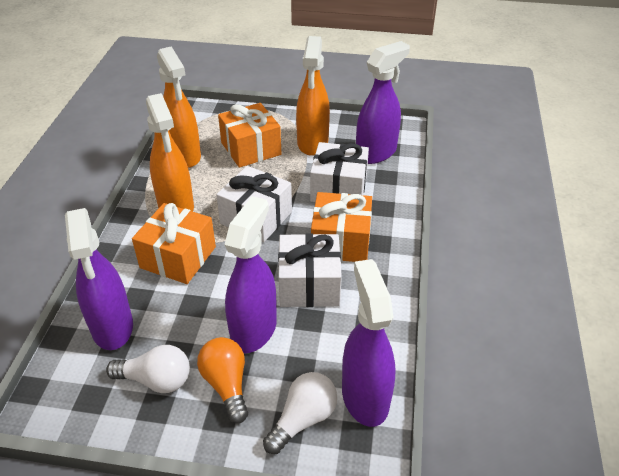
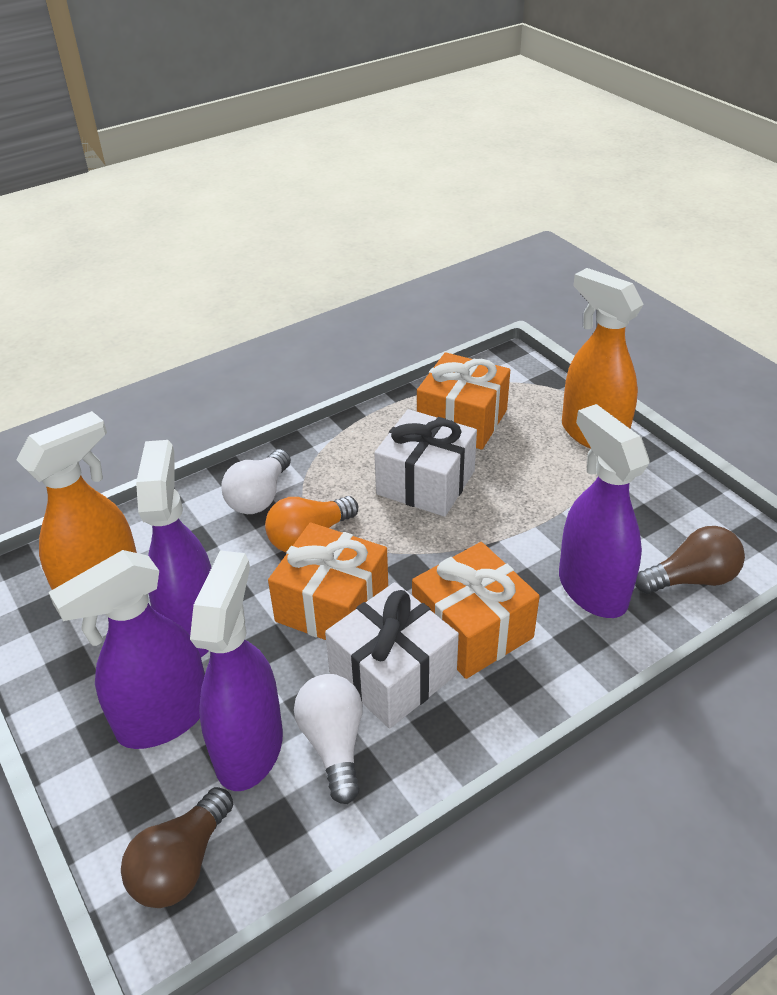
brown light bulb: none = 0 -> [121,787,233,908] [635,526,745,594] = 2
orange spray bottle: [146,93,194,212] [157,46,201,168] [296,36,330,156] = 3 -> [17,411,137,590] [562,268,644,449] = 2
white gift: [216,166,292,242] [278,233,342,307] [310,142,369,202] = 3 -> [325,582,459,728] [374,409,477,517] = 2

